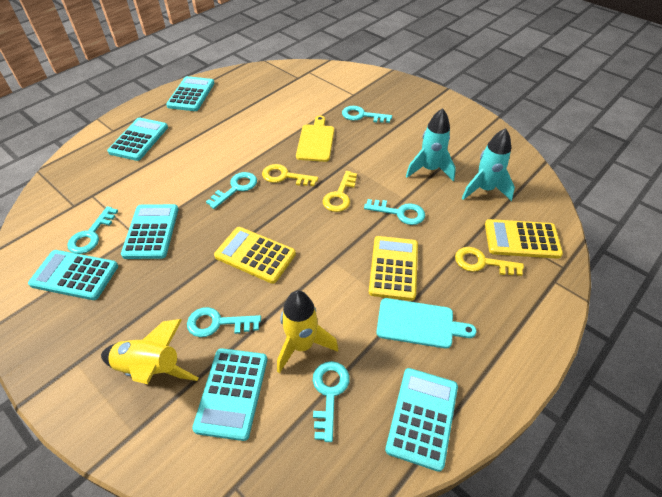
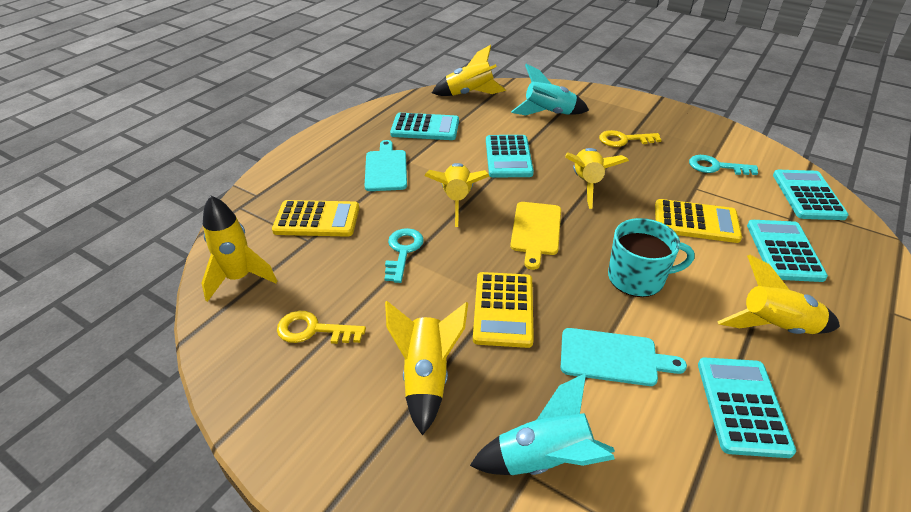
turquoise calculator: [28,250,118,300] [107,118,168,161] [121,204,178,259] [166,76,215,111] [192,348,267,441] [385,368,458,472] = 6 -> [390,113,459,140] [486,135,534,177] [698,357,796,458] [747,220,828,282] [773,170,849,220] = 5
turquoise cutting board: [376,298,477,349] = 1 -> [365,140,407,191] [561,328,687,386] = 2
turquoise key: [67,206,118,254] [187,307,261,337] [206,172,257,209] [313,361,350,442] [342,106,392,123] [364,199,425,225] = 6 -> [384,228,424,283] [689,155,758,175] = 2
turquoise mug: none = 0 -> [608,218,695,297] = 1
yellow key: [262,164,318,186] [323,171,357,212] [455,247,524,276] = 3 -> [277,311,366,344] [599,130,661,147] = 2
yellow rocket: [101,319,199,384] [277,290,338,374] = 2 -> [202,195,277,302] [385,301,468,436] [425,163,490,227] [432,45,506,96] [565,148,629,209] [717,255,840,334] = 6

